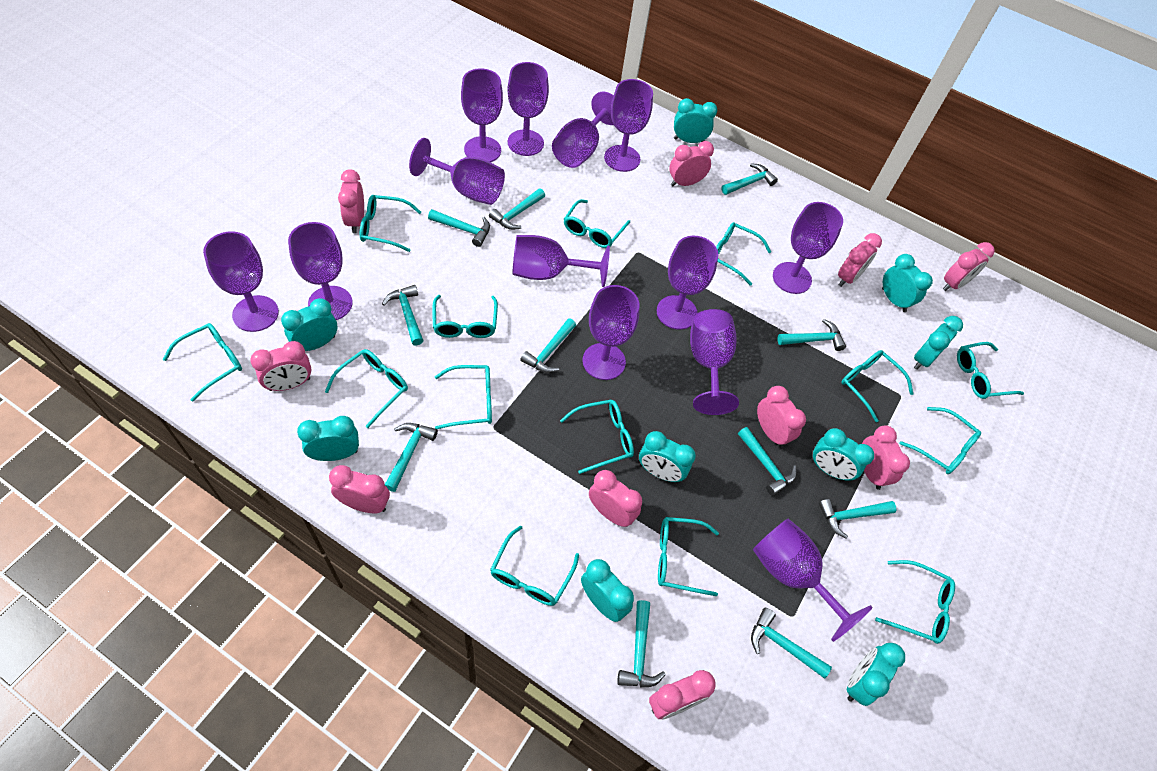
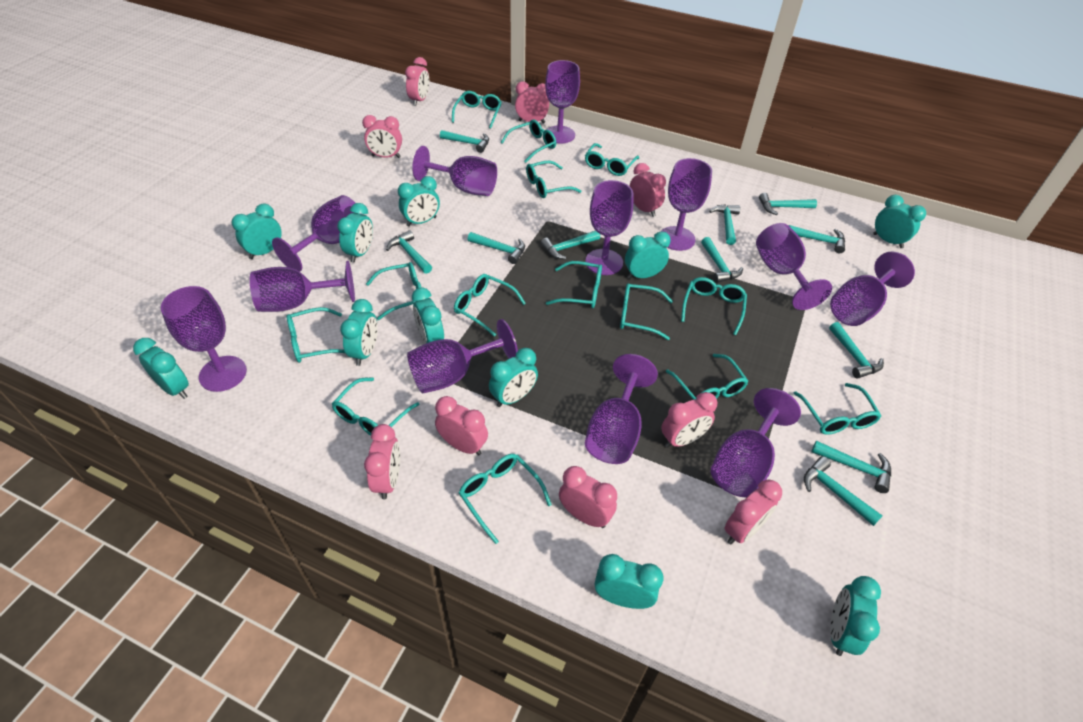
pink clock: [250,341,311,391] [329,465,390,514] [338,170,364,233] [589,470,642,527] [649,670,716,719] [669,141,714,186] [757,386,806,448] [838,233,882,287] [862,425,910,490] [943,242,995,291] = 10 -> [362,115,402,158] [364,424,400,499] [405,57,429,106] [435,396,488,456] [515,81,549,124] [559,466,617,528] [629,163,666,217] [661,392,717,448] [724,479,782,544] = 9
purple goblet: [203,231,279,332] [288,222,353,320] [409,138,505,205] [461,68,503,162] [508,62,549,156] [512,235,610,287] [552,92,614,168] [583,285,640,380] [604,79,653,172] [657,236,718,330] [690,309,739,415] [753,518,873,642] [773,202,843,294] = 13 -> [161,286,247,392] [250,261,355,312] [272,195,360,272] [407,319,518,394] [412,146,497,196] [545,60,580,143] [585,180,633,275] [585,354,658,464] [661,158,712,251] [711,388,801,497] [756,223,832,310] [830,252,915,326] = 12
turquoise clock: [281,298,338,351] [297,416,359,461] [581,559,634,622] [639,431,696,482] [674,98,717,143] [812,428,874,481] [847,643,905,706] [882,254,933,312] [914,316,963,370] = 9 -> [133,338,189,399] [231,204,282,259] [337,203,373,263] [340,299,378,366] [398,176,440,227] [412,287,444,344] [489,348,538,407] [595,554,663,609] [625,231,671,279] [830,576,881,656] [873,195,926,248] = 11

